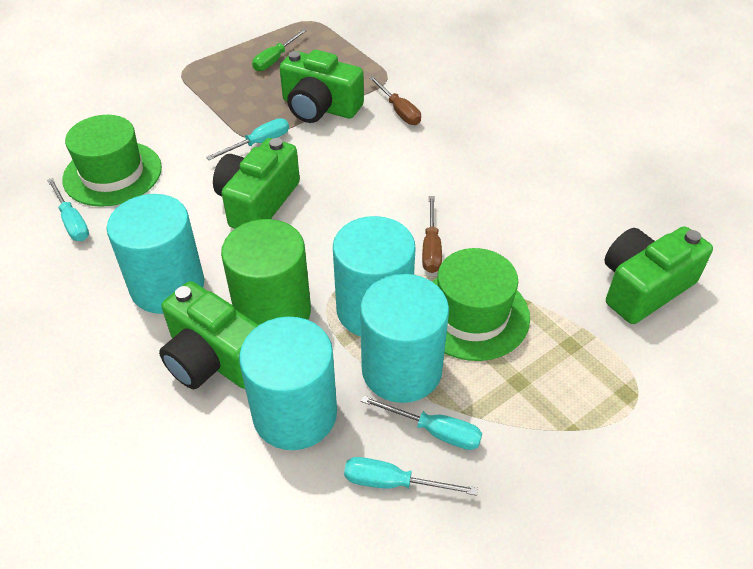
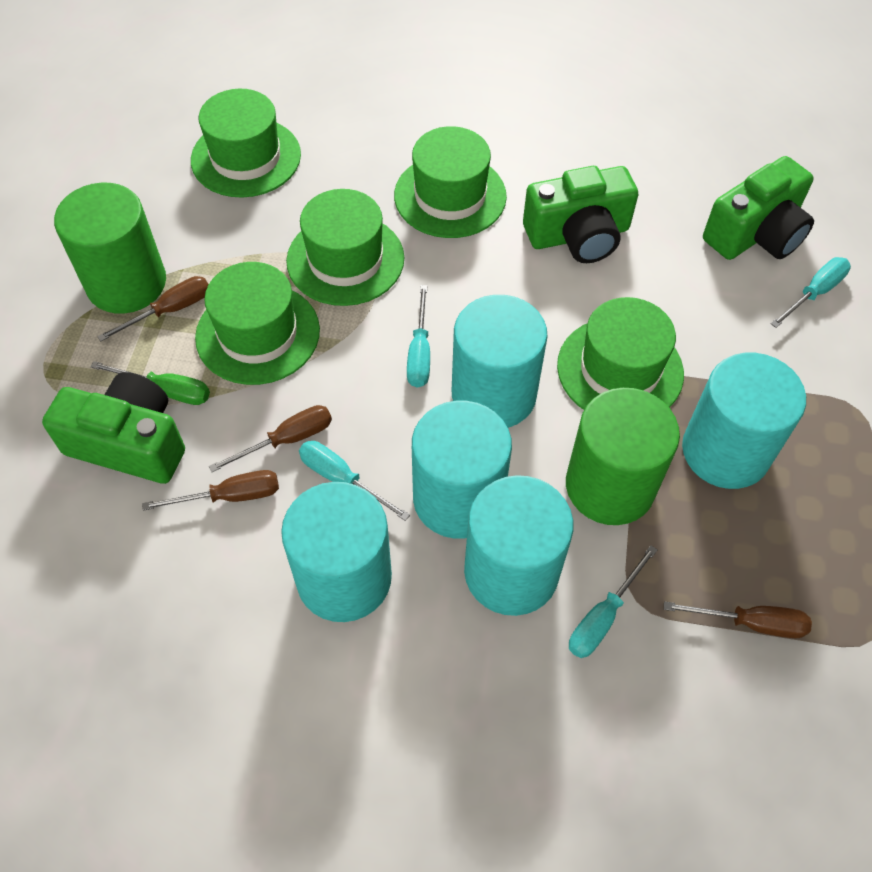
brown screwdriver: [369,76,421,125] [422,196,442,273] = 2 -> [97,276,209,341] [142,470,279,511] [209,405,332,472] [664,601,812,638] = 4
green camera: [159,281,259,389] [213,138,300,229] [280,50,364,123] [604,226,713,324] = 4 -> [42,372,185,484] [523,166,638,263] [703,156,814,260] = 3
green cylinder: [221,219,311,325] = 1 -> [54,183,166,314] [566,388,680,525] = 2
green hat: [62,115,162,207] [432,248,530,361] = 2 -> [191,89,301,198] [195,262,320,385] [286,189,404,306] [394,126,507,238] [557,297,684,410] = 5
turquoise cylinder: [106,194,204,314] [239,317,337,450] [333,216,416,337] [360,274,449,403] = 4 -> [281,482,392,622] [412,401,512,539] [452,295,548,428] [464,475,573,616] [682,353,806,489] = 5

